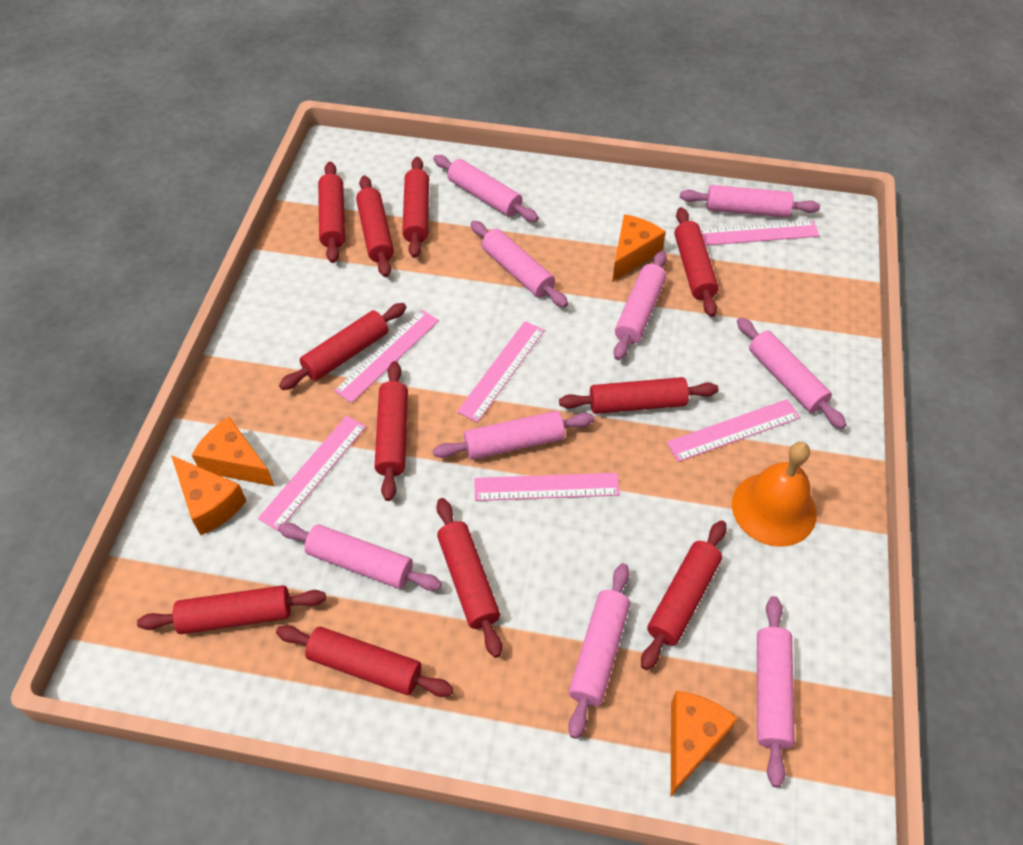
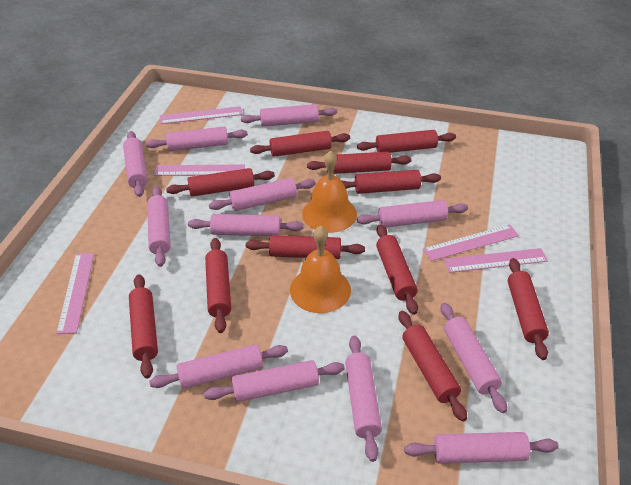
orange bell: [732,442,817,547] = 1 -> [290,226,351,313] [302,151,357,233] = 2
orange cheese: [171,455,247,535] [192,417,275,487] [612,214,666,282] [671,691,738,797] = 4 -> none = 0
pink rolling pin: [278,523,442,591] [433,155,539,222] [433,411,594,460] [470,221,568,307] [568,563,630,739] [614,251,667,360] [680,185,820,218] [737,318,847,429] [757,596,795,787] = 9 -> [123,131,148,197] [146,127,248,151] [147,186,171,267] [149,344,288,389] [188,214,304,236] [204,360,345,402] [209,178,316,211] [241,104,337,127] [345,336,382,462] [357,200,468,227] [404,432,559,463] [441,303,507,413] = 12
pink ruler: [258,416,366,531] [334,310,439,403] [457,321,545,422] [474,473,620,501] [666,399,800,462] [700,221,820,246] = 6 -> [56,253,94,334] [154,165,245,176] [160,106,243,124] [423,224,519,261] [444,248,548,273] = 5

